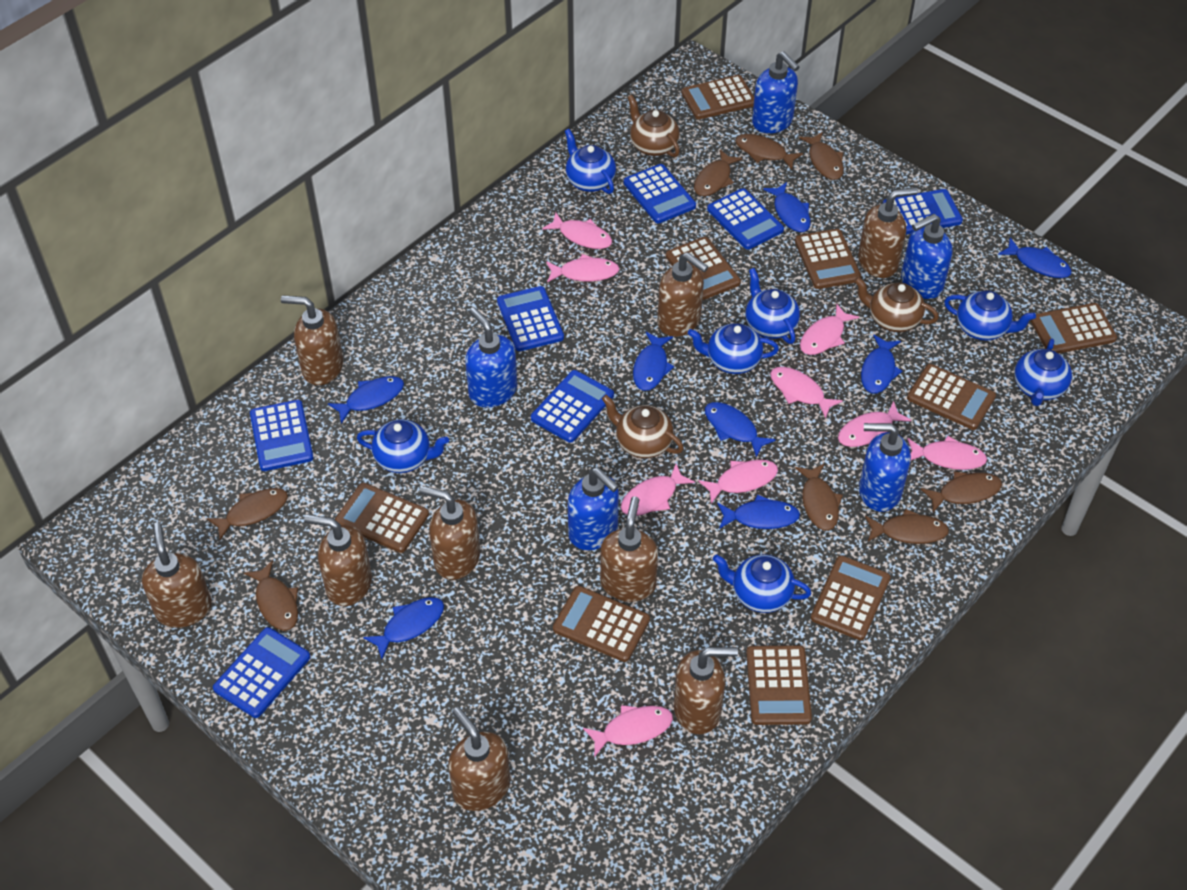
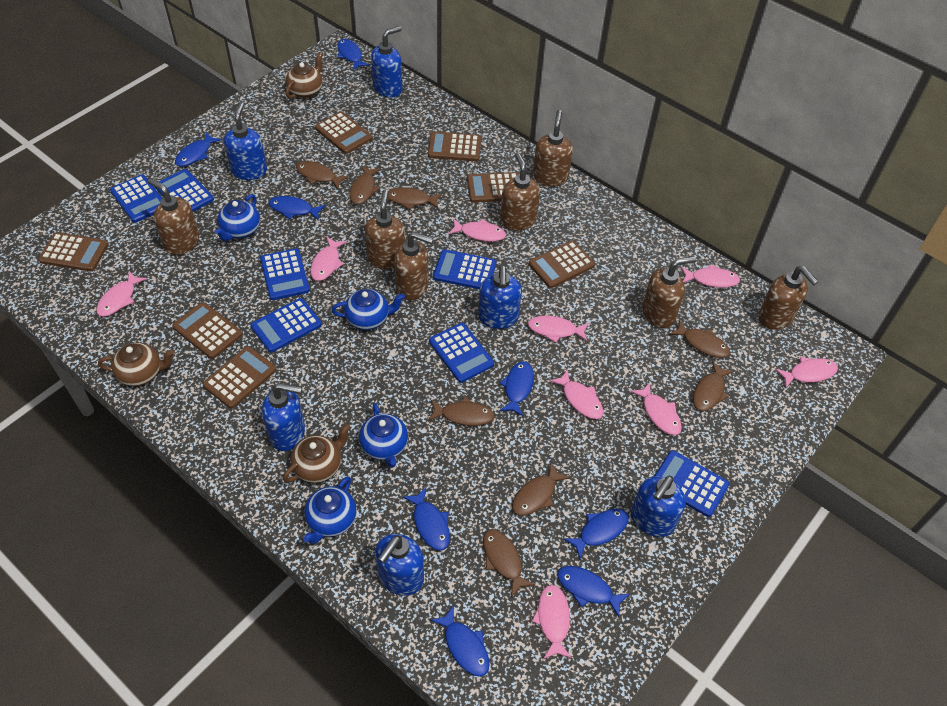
blue soap dispenser: [465,307,517,408] [568,468,619,550] [752,51,800,133] [859,423,911,512] [901,214,953,299] = 5 -> [224,102,267,180] [262,383,305,451] [371,26,402,98] [375,534,424,596] [478,266,522,329] [631,475,686,537] = 6
blue teapot: [357,419,449,473] [565,129,616,194] [688,323,779,374] [713,554,811,613] [745,268,800,344] [944,291,1036,341] [1014,339,1072,406] = 7 -> [215,194,260,241] [303,476,357,544] [331,289,405,330] [359,403,408,468] = 4
brown calculator: [335,483,429,553] [553,586,650,662] [666,237,741,300] [681,75,754,120] [746,645,812,725] [795,229,862,289] [811,555,891,640] [907,364,996,430] [1030,303,1117,354] = 9 -> [39,232,108,271] [172,302,243,359] [203,346,277,409] [315,112,372,154] [428,131,481,161] [467,172,519,203] [529,240,595,288] = 7
brown soap dispenser: [142,522,212,628] [281,295,343,385] [304,514,372,606] [419,486,480,580] [448,707,511,811] [600,496,658,602] [657,252,709,337] [674,647,738,734] [858,187,918,278] = 9 -> [148,178,200,255] [365,189,405,269] [394,232,433,300] [500,152,540,230] [533,110,573,187] [642,256,696,328] [758,266,818,330] = 7

